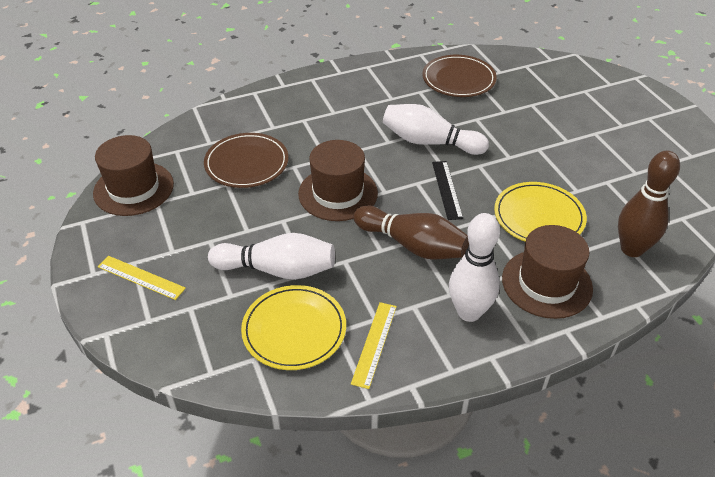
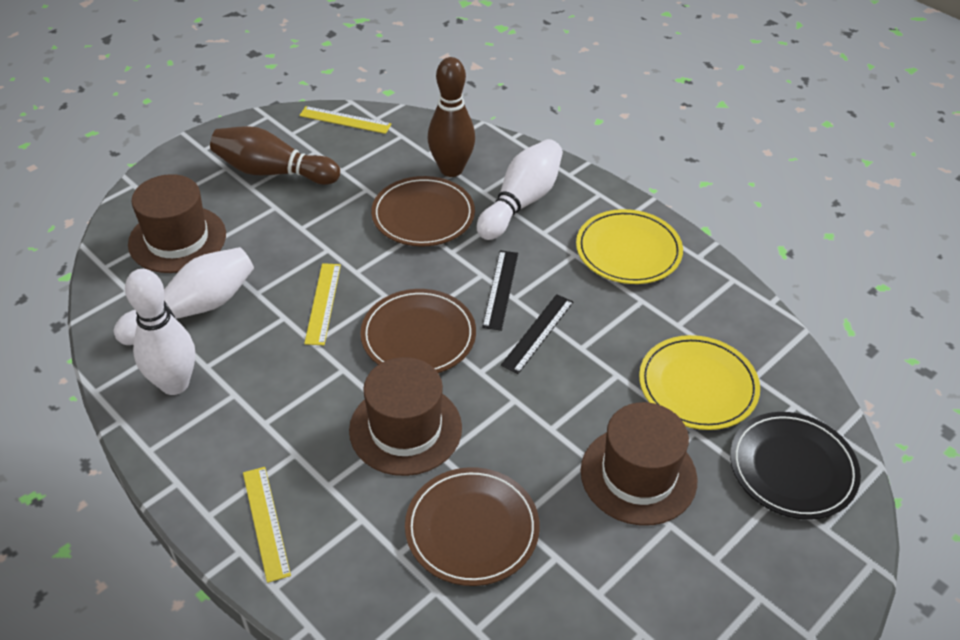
black plate: none = 0 -> [730,412,861,519] = 1
black ruler: [432,161,463,220] = 1 -> [482,250,518,331] [501,294,573,374] = 2
brown plate: [204,133,289,188] [422,55,497,97] = 2 -> [360,289,476,373] [371,176,475,246] [405,467,540,586] = 3
yellow ruler: [98,256,186,300] [351,302,397,389] = 2 -> [243,467,291,583] [299,106,391,134] [304,263,341,345] = 3

